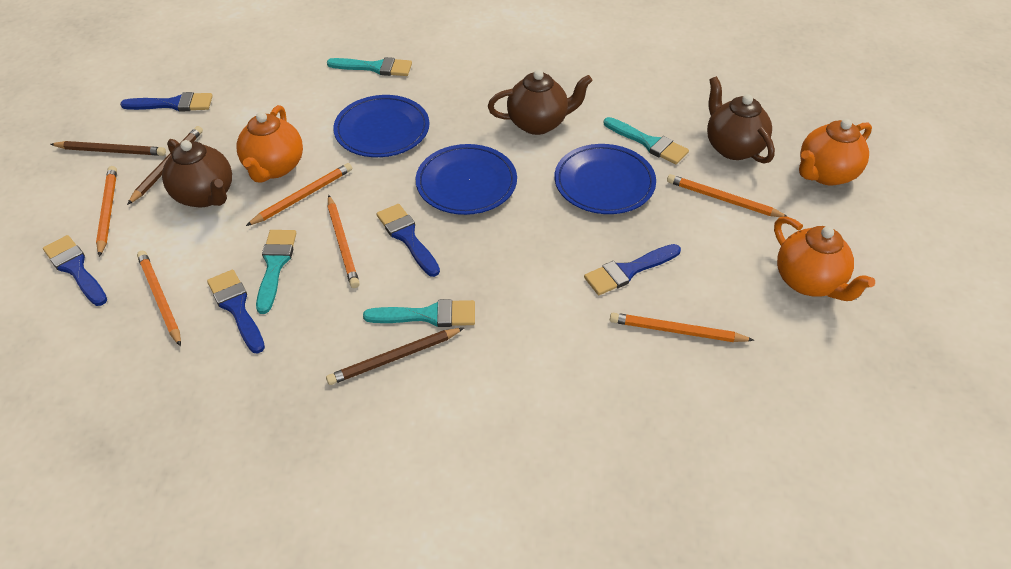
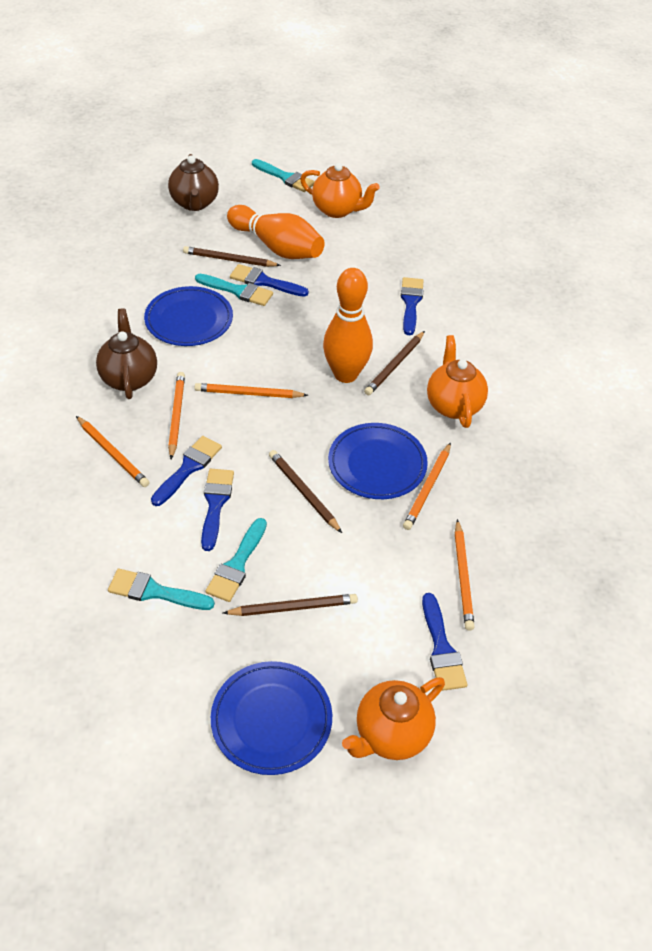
brown pencil: [50,141,166,156] [127,126,203,205] [326,328,464,385] = 3 -> [183,246,281,267] [223,594,358,616] [269,450,342,533] [364,331,425,395] = 4
brown teapot: [162,139,232,207] [488,70,593,135] [707,76,775,164] = 3 -> [96,308,157,399] [168,154,219,211] = 2
orange bowling pin: none = 0 -> [227,205,325,259] [323,268,373,383] = 2
orange pencil: [96,166,117,257] [137,251,181,347] [246,163,352,226] [328,195,360,288] [610,313,754,342] [667,174,788,217] = 6 -> [76,416,149,487] [168,372,185,459] [195,383,308,398] [403,442,451,530] [455,519,475,631] = 5

